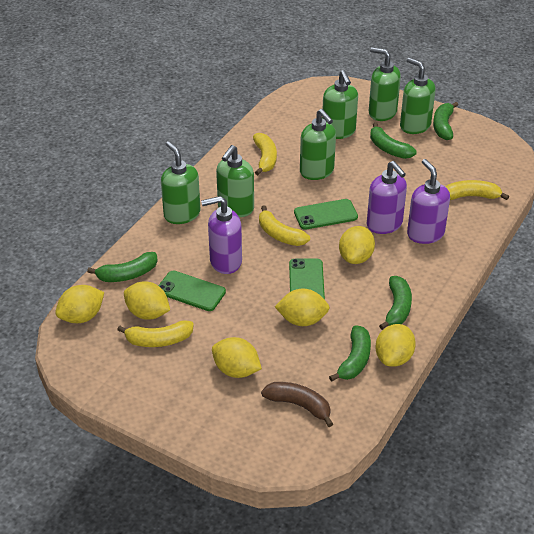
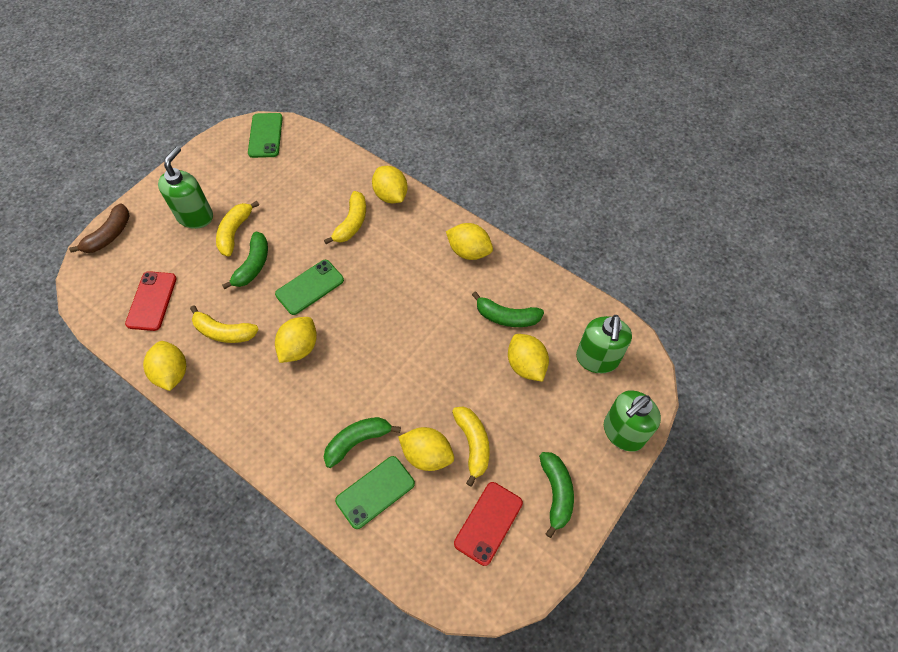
green banana: [87,252,158,282] [329,325,371,382] [370,123,417,159] [379,276,412,330] [433,102,458,140] = 5 -> [222,232,268,290] [324,417,401,468] [472,292,544,327] [539,452,574,538] = 4
green soap dispenser: [161,141,201,224] [216,145,254,217] [300,109,336,180] [322,70,358,139] [369,47,401,121] [400,57,436,134] = 6 -> [158,146,213,229] [576,315,632,373] [604,390,661,452] = 3
purple soap dispenser: [201,196,242,274] [367,161,407,234] [407,159,450,244] = 3 -> none = 0
red phone: none = 0 -> [125,271,177,331] [454,482,523,566] = 2

